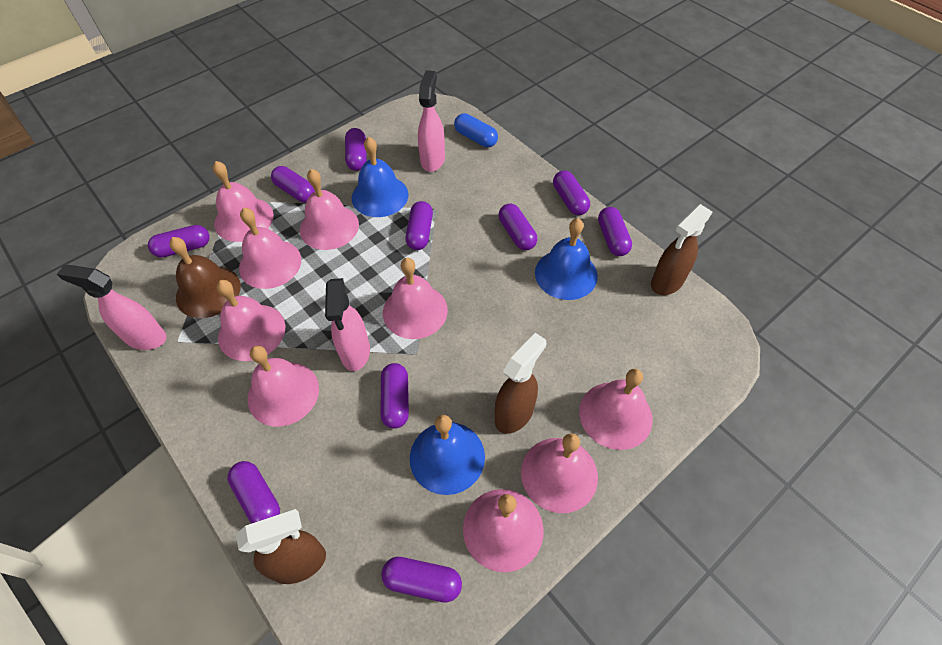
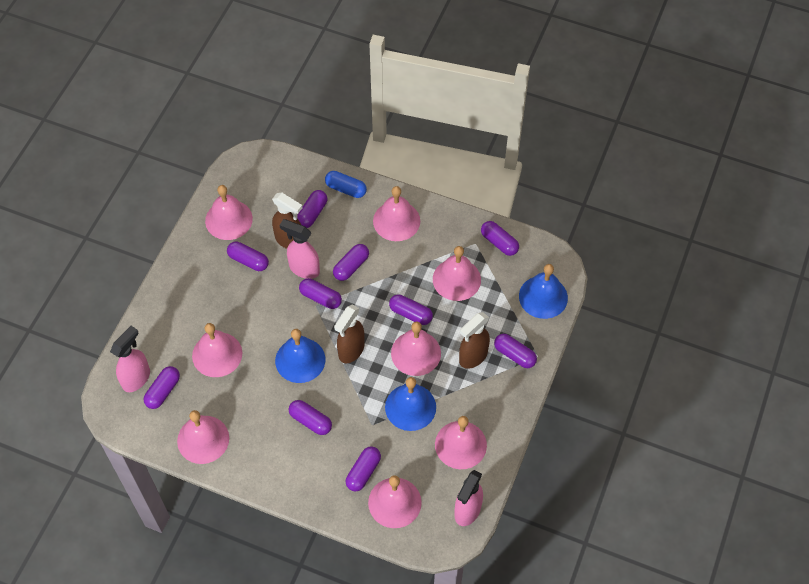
brown bell: [169,237,241,318] = 1 -> none = 0
pink bell: [212,161,274,242] [216,280,285,361] [239,208,301,289] [248,345,319,426] [300,169,359,250] [383,258,448,339] [463,489,543,572] [521,433,598,513] [579,369,653,450] = 9 -> [177,410,229,464] [192,323,242,377] [205,185,253,240] [368,475,422,528] [373,186,420,241] [391,322,441,376] [433,246,481,301] [435,416,487,469] = 8

